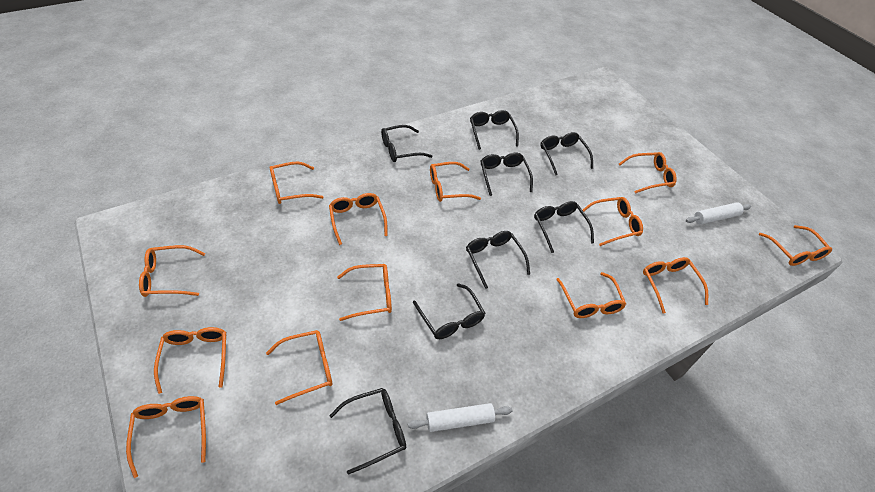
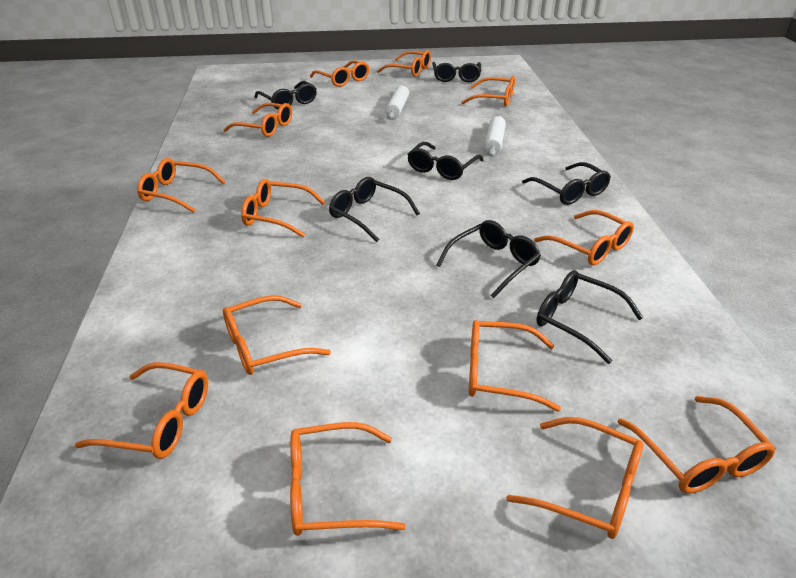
black glasses: [329,388,406,475] [381,125,432,162] [413,283,485,339] [466,231,530,289] [470,110,519,150] [480,153,533,196] [534,201,594,253] [540,132,593,175] = 8 -> [255,81,317,110] [329,177,420,242] [407,142,483,180] [432,62,481,82] [437,220,541,298] [522,162,611,205] [536,270,643,364] = 7

